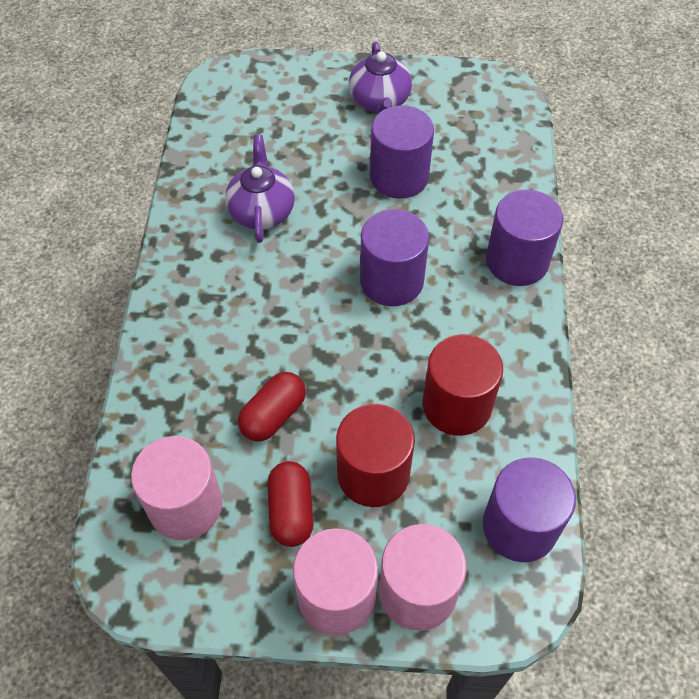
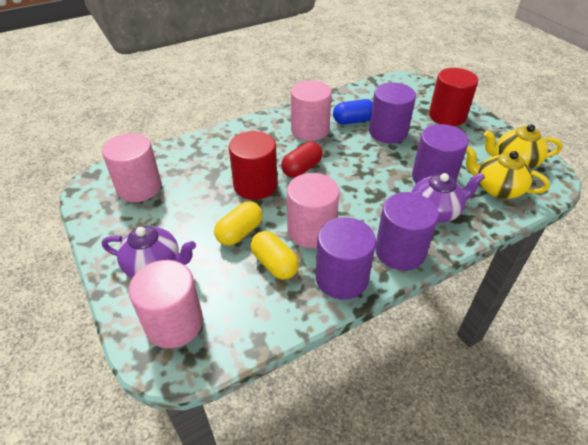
blue capsule: none = 0 -> [333,99,373,125] = 1
pink cylinder: [131,436,222,540] [293,528,378,635] [379,524,467,631] = 3 -> [102,133,162,202] [129,260,203,348] [287,173,340,248] [291,80,332,141] = 4
red capsule: [238,372,306,441] [267,461,314,547] = 2 -> [281,141,323,177] = 1
yellow capsule: none = 0 -> [214,201,263,246] [250,231,299,280] = 2
yellow teapot: none = 0 -> [466,146,550,199] [484,124,563,169] = 2

